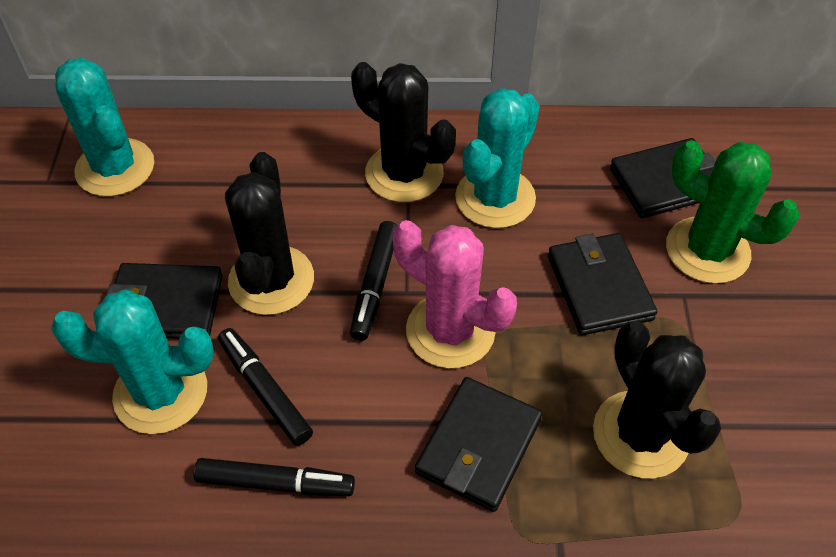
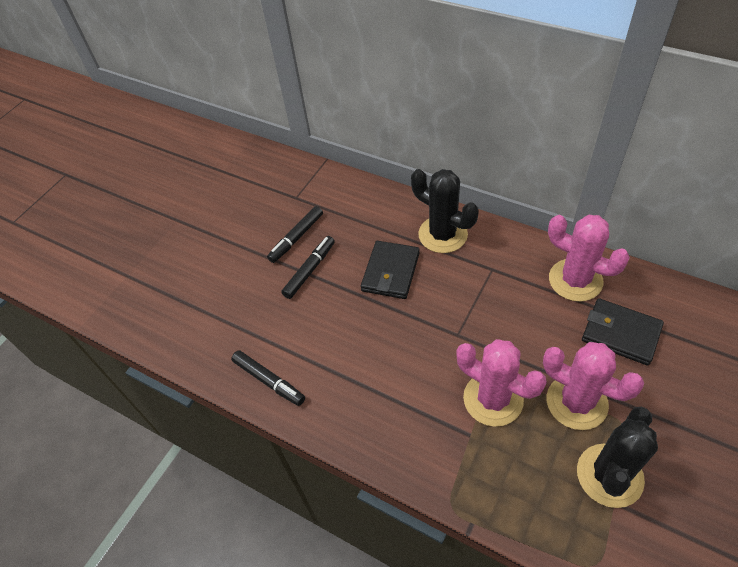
black cactus: [225,152,314,315] [351,62,456,202] [593,321,721,478] = 3 -> [411,169,479,253] [577,407,658,508] = 2
black wallet: [106,263,223,339] [415,377,542,512] [548,233,658,335] [610,138,716,218] = 4 -> [361,241,419,299] [582,298,664,366] = 2
green cactus: [666,140,800,284] = 1 -> none = 0
pink cactus: [393,220,517,368] = 1 -> [456,339,547,427] [543,342,644,430] [548,215,630,302] = 3
turquoise cactus: [51,290,214,434] [55,58,154,197] [455,88,540,228] = 3 -> none = 0

